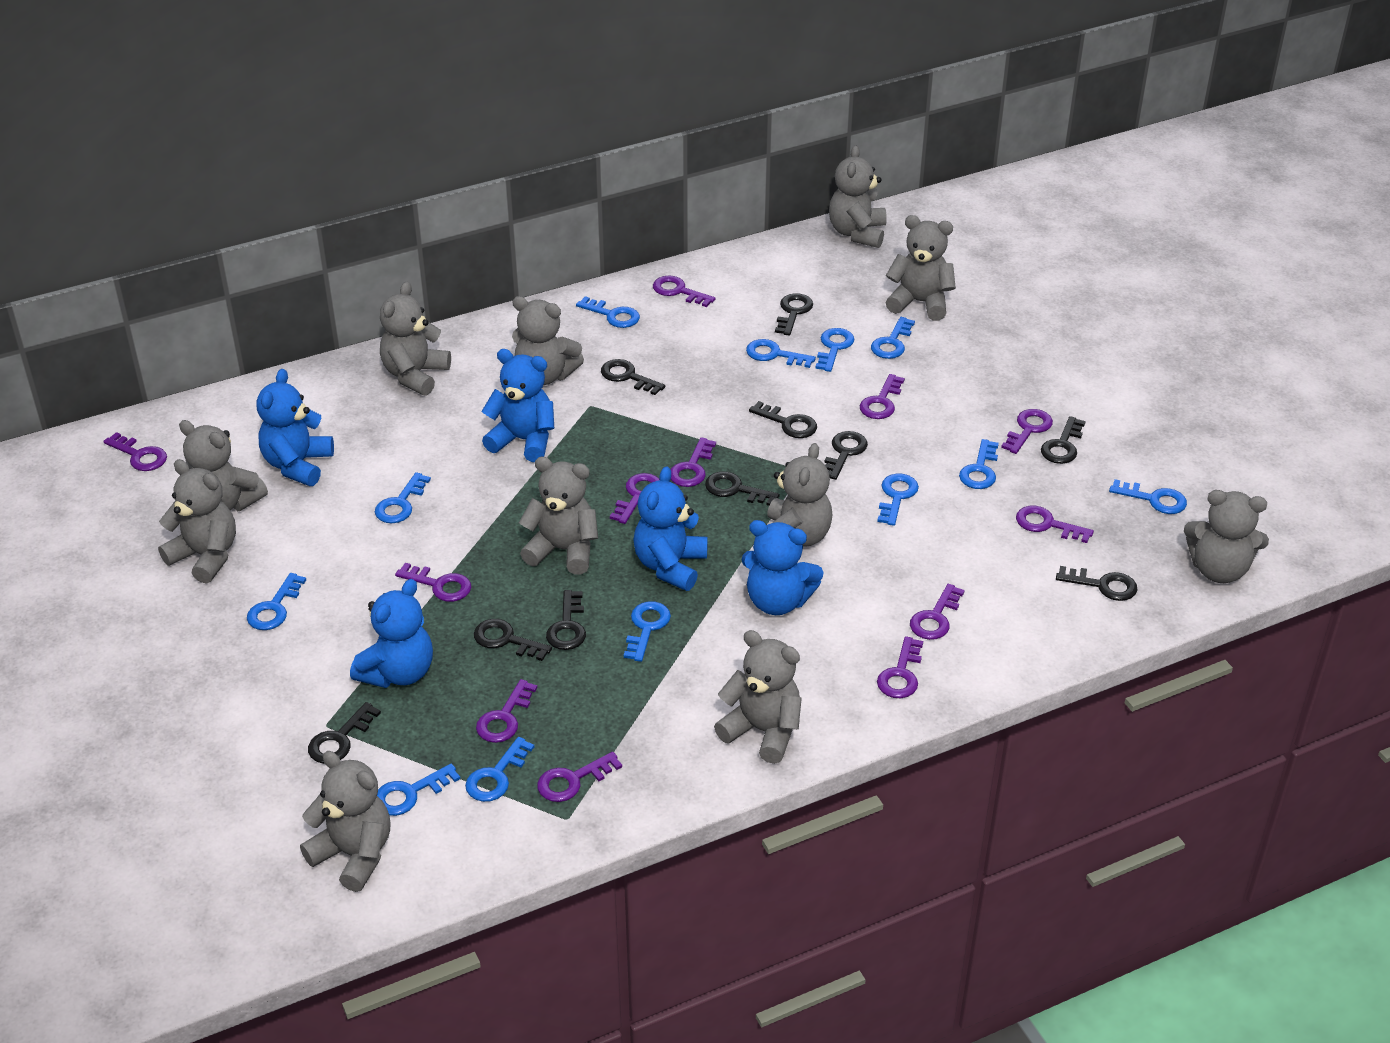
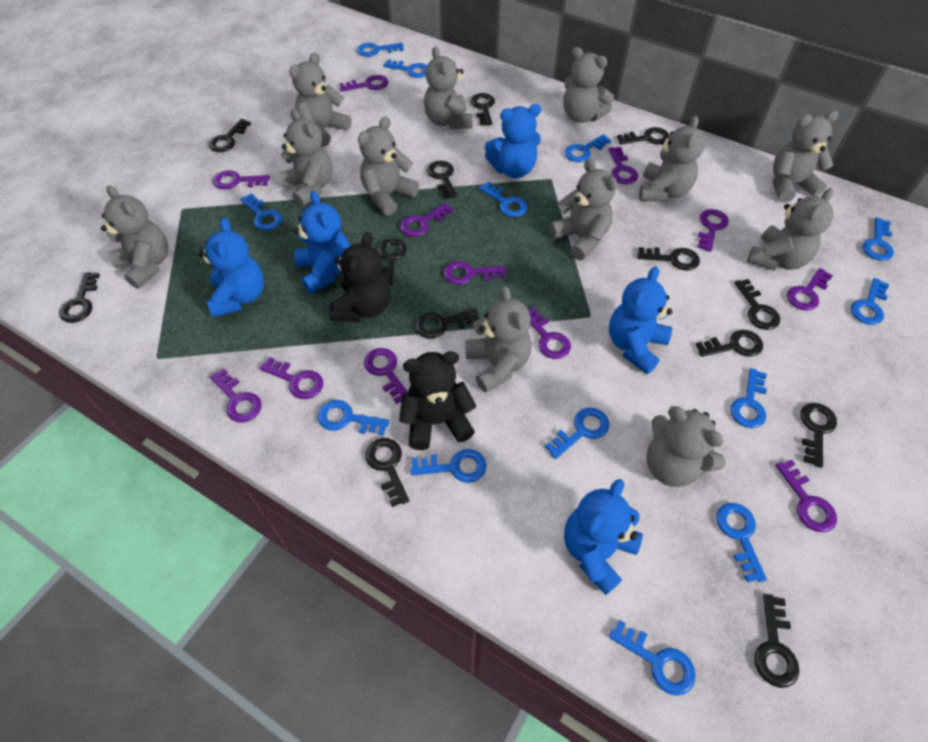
black key: [308,702,381,764] [474,619,552,661] [546,590,586,650] [601,359,665,395] [705,471,780,506] [749,401,817,438] [775,293,813,336] [824,431,868,480] [1041,416,1086,464] [1056,566,1138,601] = 10 -> [59,272,100,323] [209,119,251,152] [365,438,409,507] [378,238,407,285] [415,308,480,339] [427,161,457,199] [471,93,495,125] [617,127,670,145] [637,247,700,271] [696,330,763,357] [734,279,780,330] [754,594,799,688] [800,403,837,468] = 13
black teddy bear: none = 0 -> [329,232,391,322] [399,351,476,450] = 2
blue key: [247,573,306,630] [375,472,431,523] [377,764,460,816] [465,737,534,802] [576,296,640,328] [624,601,671,662] [746,339,816,368] [815,328,855,372] [871,317,915,359] [877,473,919,526] [959,439,999,489] [1109,479,1187,514] = 12 -> [240,193,282,231] [317,400,389,435] [357,43,404,57] [383,59,427,78] [410,449,486,483] [479,182,528,217] [545,408,609,459] [565,134,612,162] [609,620,696,696] [716,503,767,582] [730,368,767,428] [851,278,889,325] [863,218,894,261] = 13
grey teddy bear: [158,459,236,584] [179,420,268,511] [300,751,391,892] [380,282,451,396] [512,296,584,385] [519,457,598,575] [714,630,802,764] [767,443,832,547] [829,145,887,248] [885,215,956,321] [1184,490,1269,583] = 11 -> [101,185,168,289] [279,108,332,207] [289,52,352,147] [358,117,419,216] [424,46,473,129] [465,286,531,393] [549,159,617,260] [563,47,614,123] [639,116,705,202] [646,406,726,487] [747,188,834,271] [773,110,839,202] = 12

